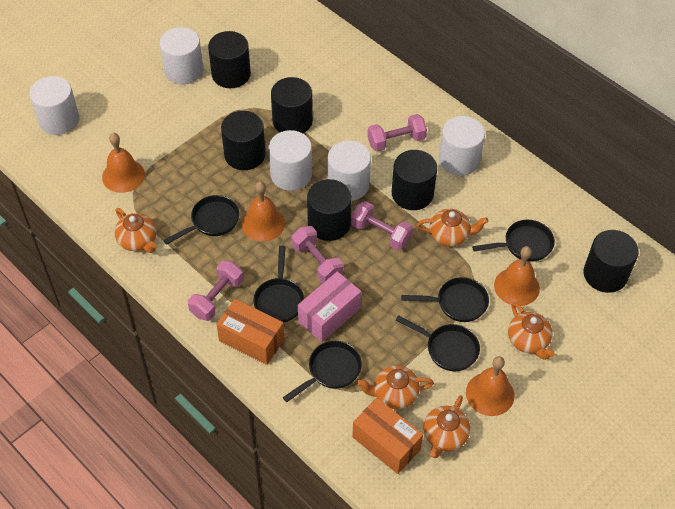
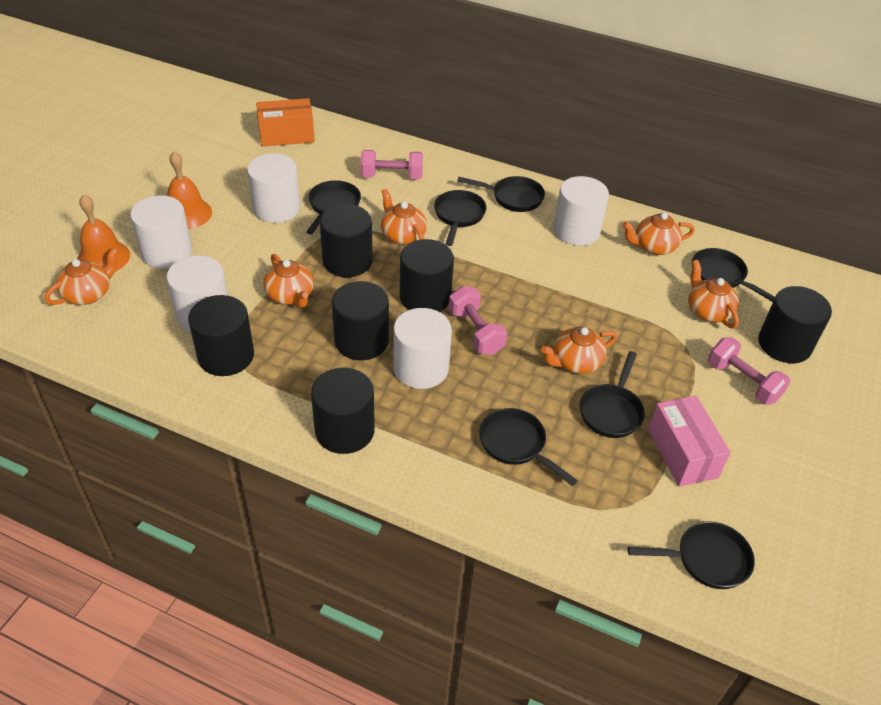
black pan: [163,195,239,245] [253,246,304,323] [283,341,362,402] [396,315,480,371] [401,277,489,322] [472,220,555,262] = 6 -> [306,180,361,234] [434,190,487,246] [457,176,545,212] [479,408,578,486] [580,351,645,438] [628,521,755,589] [692,248,775,302] = 7
orange bell: [102,133,145,193] [241,181,285,241] [466,356,514,416] [494,246,540,306] = 4 -> [77,194,130,272] [167,151,212,229] = 2
orange box: [216,299,284,365] [352,398,423,474] = 2 -> [256,98,315,147] = 1
orange teapot: [115,208,157,253] [357,365,434,409] [417,209,488,247] [423,395,470,458] [508,302,555,360] = 5 -> [45,247,119,305] [263,254,314,308] [381,189,427,245] [541,327,617,374] [622,213,695,255] [688,260,739,328] = 6
pink dumbbell: [188,260,243,321] [291,226,343,284] [351,201,413,250] [367,114,427,152] = 4 -> [361,150,423,179] [449,286,507,355] [708,337,790,405] = 3

